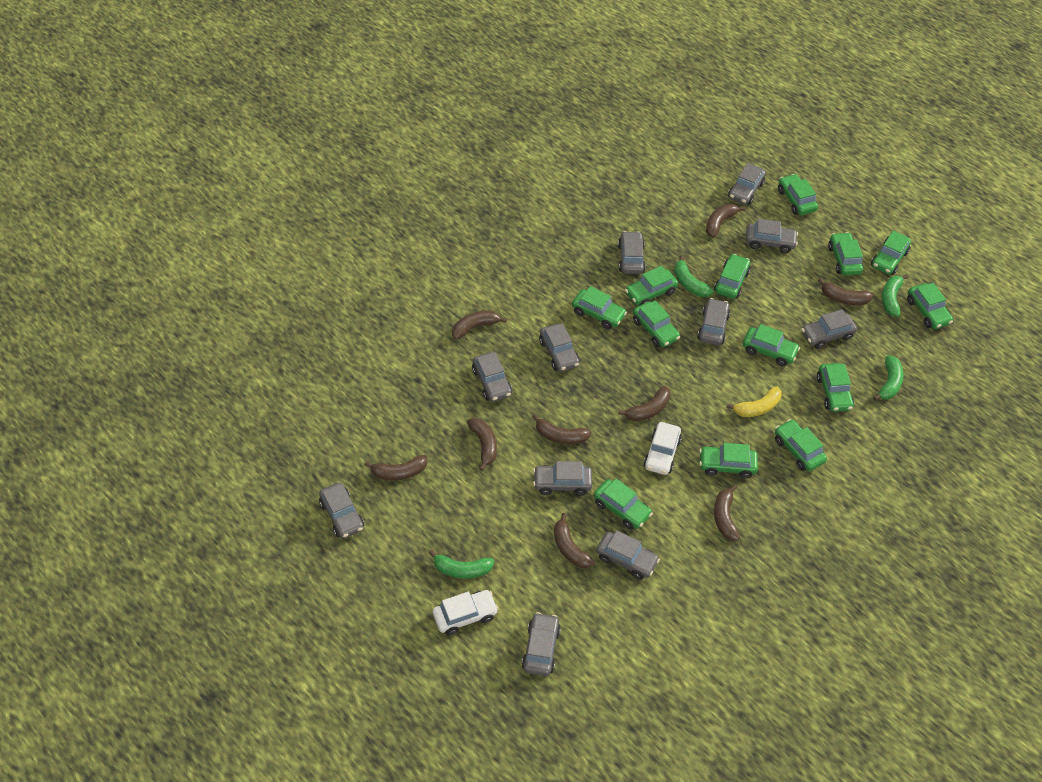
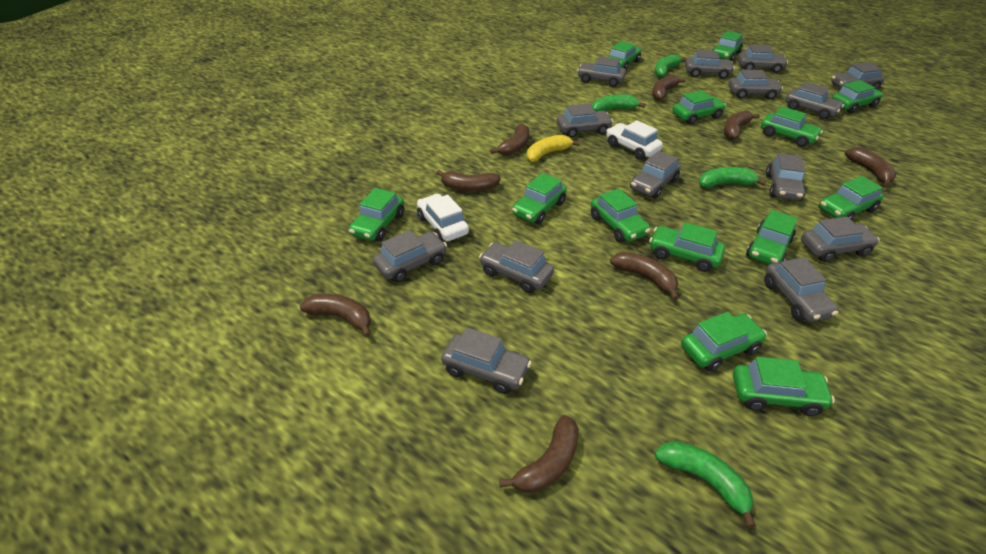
brown banana: [365,455,427,481] [452,310,507,340] [467,418,497,471] [532,414,591,444] [554,513,595,568] [618,386,670,421] [706,204,745,238] [714,484,740,541] [818,278,874,305] = 9 -> [300,294,371,337] [436,170,501,191] [490,123,529,156] [499,415,579,493] [610,252,679,300] [652,75,686,101] [724,110,760,140] [845,147,897,187] = 8
grey car: [319,483,364,538] [472,352,512,402] [522,612,561,676] [533,461,592,496] [539,323,580,372] [596,530,660,580] [618,231,646,274] [697,298,730,345] [728,163,766,205] [746,219,798,253] [801,309,857,349] = 11 -> [373,230,447,282] [441,327,532,394] [479,240,554,293] [557,104,613,138] [577,56,626,87] [630,151,681,199] [685,50,735,79] [728,69,783,99] [738,45,788,73] [764,257,838,322] [766,153,806,201] [785,82,844,120] [801,217,879,262] [831,62,885,90] = 14

